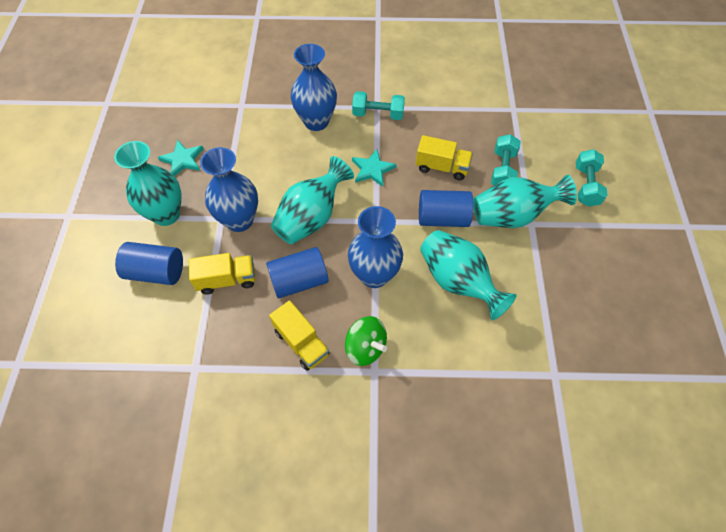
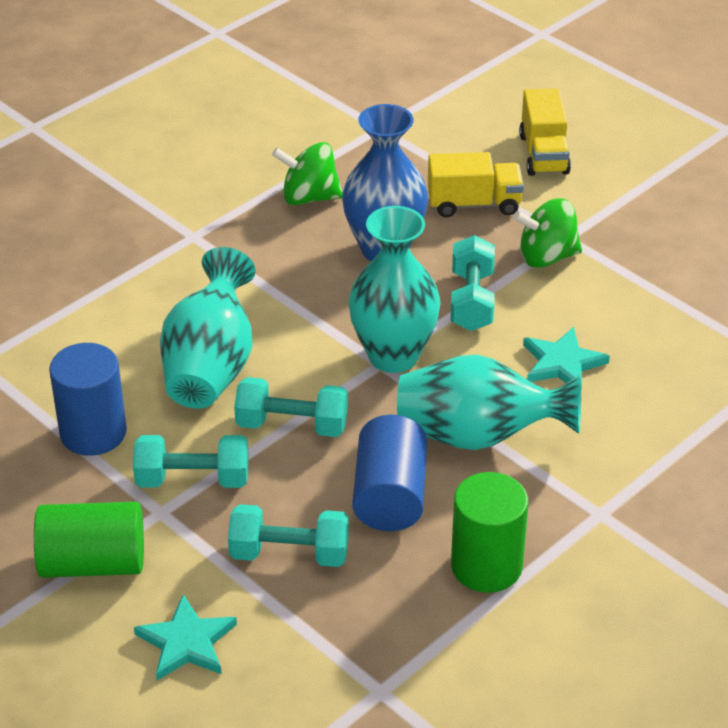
blue cylinder: [115,242,183,285] [266,247,328,298] [419,190,474,227] = 3 -> [49,343,127,456] [353,415,427,531] = 2
blue vase: [200,147,258,232] [291,44,337,131] [348,206,403,288] = 3 -> [342,104,428,261] = 1
green cylinder: none = 0 -> [34,502,144,578] [451,472,528,593] = 2
green spinning top: [345,316,387,366] = 1 -> [272,142,343,205] [513,198,582,268] = 2
turquoise dumbbell: [352,91,405,120] [491,134,521,185] [576,149,607,207] = 3 -> [133,435,249,488] [228,504,349,567] [234,377,348,437] [450,235,495,331] = 4
turquoise vase: [114,141,181,226] [271,156,354,244] [420,230,517,320] [473,175,577,228] = 4 -> [160,247,256,409] [348,206,441,373] [397,355,581,450] = 3
yellow truck: [189,253,255,295] [269,300,330,371] [416,135,473,180] = 3 -> [428,152,524,217] [519,88,571,176] = 2

